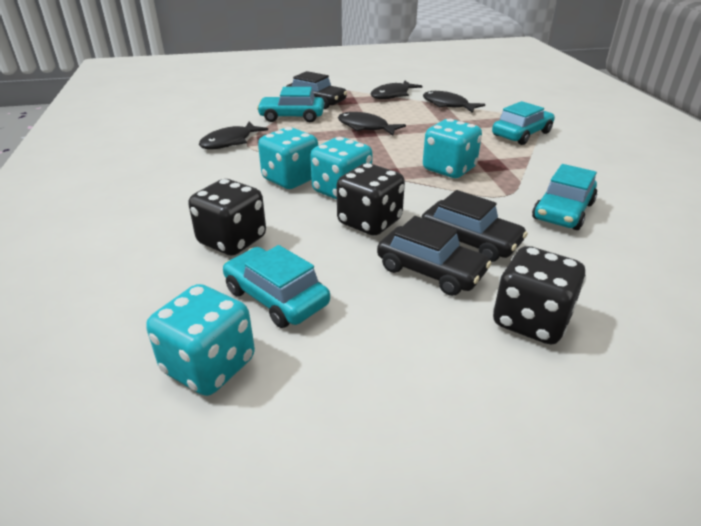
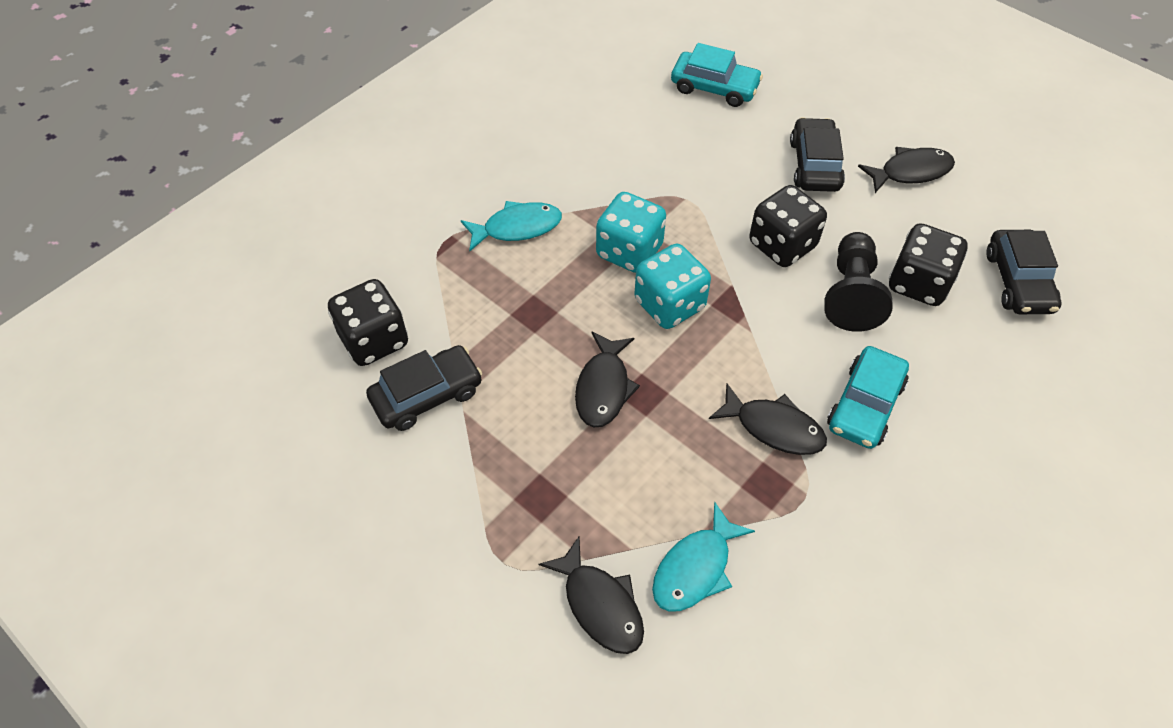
black pawn: none = 0 -> [824,232,893,332] = 1
turquoise car: [223,245,330,328] [257,87,324,122] [492,101,555,145] [532,164,597,230] = 4 -> [671,43,763,107] [827,346,909,449] = 2
turquoise dice: [146,284,255,396] [258,127,318,189] [310,137,373,200] [423,118,482,178] = 4 -> [596,192,666,273] [634,244,711,329] = 2
turquoise fish: none = 0 -> [461,201,562,251] [652,502,755,612] = 2

